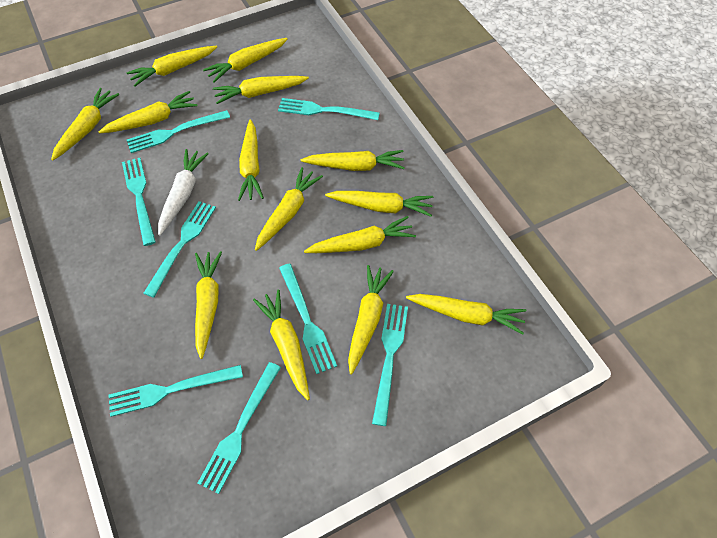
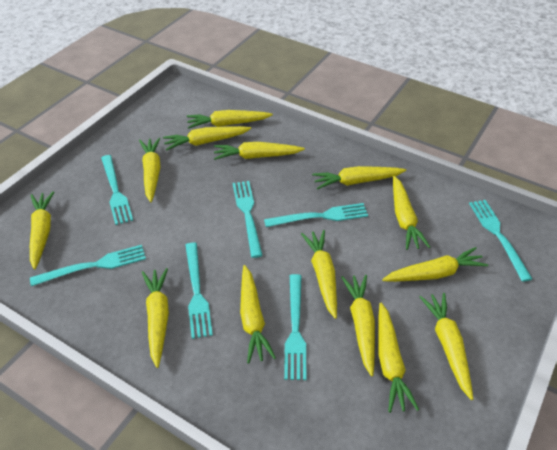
turquoise fork: [108,365,243,417] [122,158,156,246] [127,110,230,153] [143,201,216,298] [197,362,281,494] [278,98,380,120] [279,264,337,374] [372,304,408,426] = 8 -> [30,245,146,286] [101,155,133,225] [185,242,213,339] [233,181,263,258] [264,203,368,227] [284,274,307,380] [469,200,532,282] = 7
white carrot: [158,149,209,236] = 1 -> none = 0

